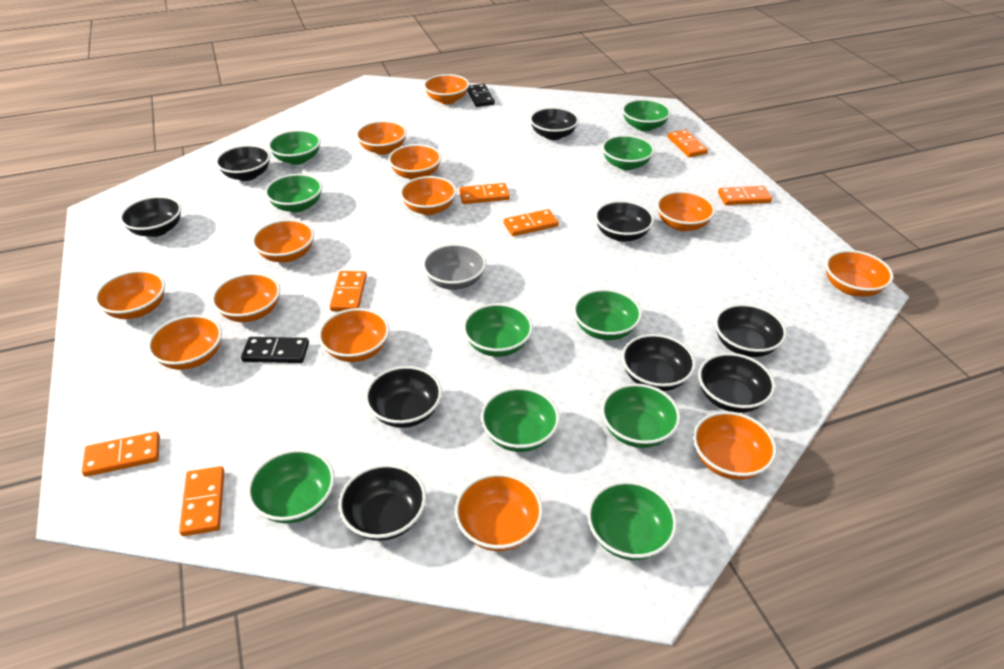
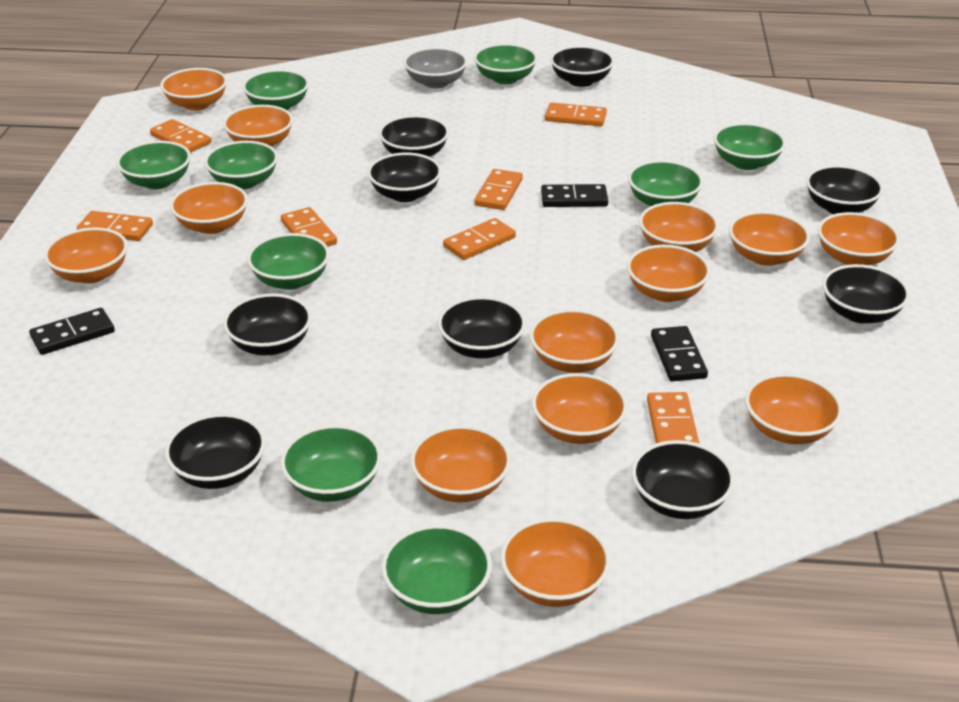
black domino: [241,337,309,363] [467,84,495,107] = 2 -> [29,308,115,355] [541,184,608,207] [651,326,708,381] = 3
green bowl: [247,449,335,523] [265,174,322,213] [268,130,321,165] [463,303,533,357] [481,387,560,452] [573,289,642,340] [587,481,677,560] [601,383,681,448] [602,135,654,170] [622,99,671,131] = 10 -> [116,141,191,189] [204,141,278,189] [242,69,309,110] [247,233,330,290] [280,425,382,502] [381,525,492,614] [474,43,538,84] [628,160,703,206] [714,123,786,170] = 9

